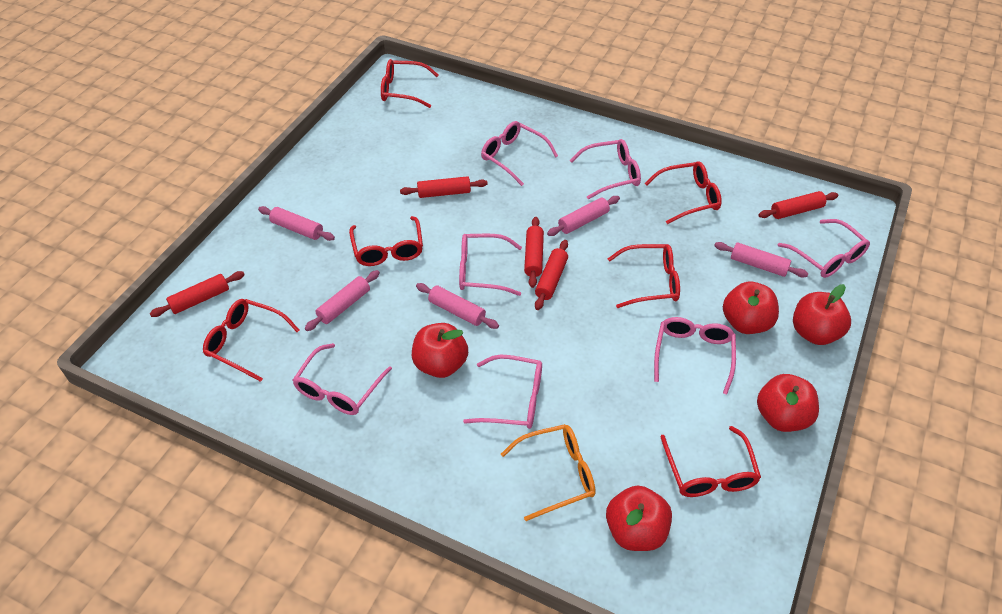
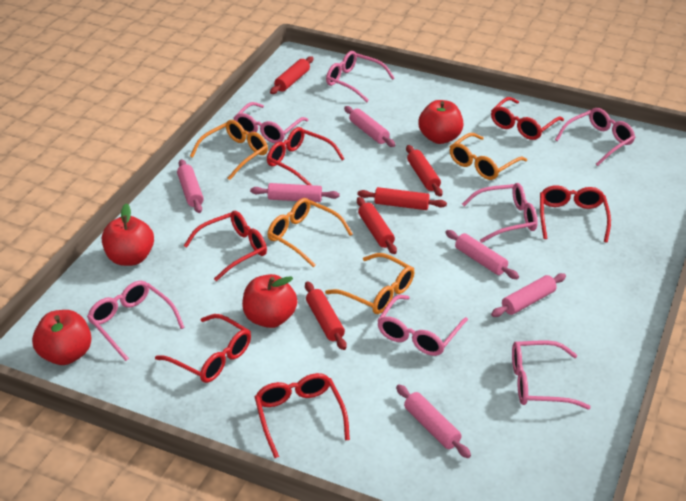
orange glasses: [501,424,596,521] = 1 -> [190,120,268,180] [268,198,353,267] [325,253,414,314] [450,133,527,180] = 4
pink rolling pin: [258,206,335,241] [305,270,380,331] [416,283,499,329] [547,196,620,236] [714,242,809,277] = 5 -> [177,159,204,213] [250,183,340,202] [344,106,395,147] [396,384,471,458] [445,230,519,279] [491,273,566,317] = 6
red apple: [412,323,468,378] [606,485,672,551] [723,282,779,334] [757,374,819,432] [793,284,851,345] = 5 -> [32,310,92,365] [102,203,154,266] [242,274,297,328] [418,100,464,144] = 4

